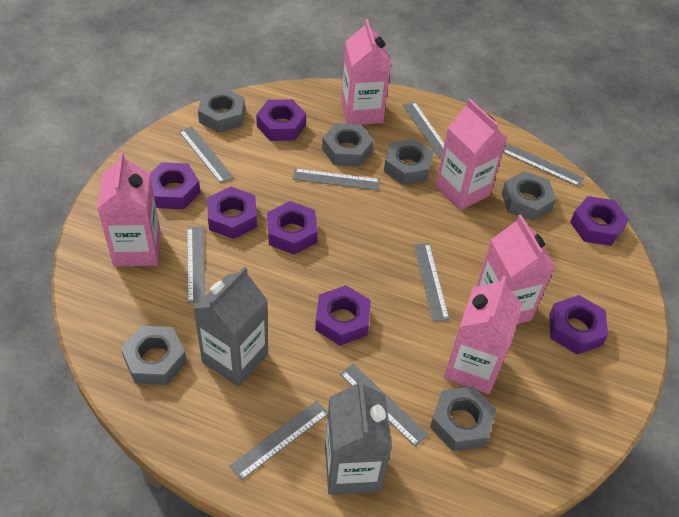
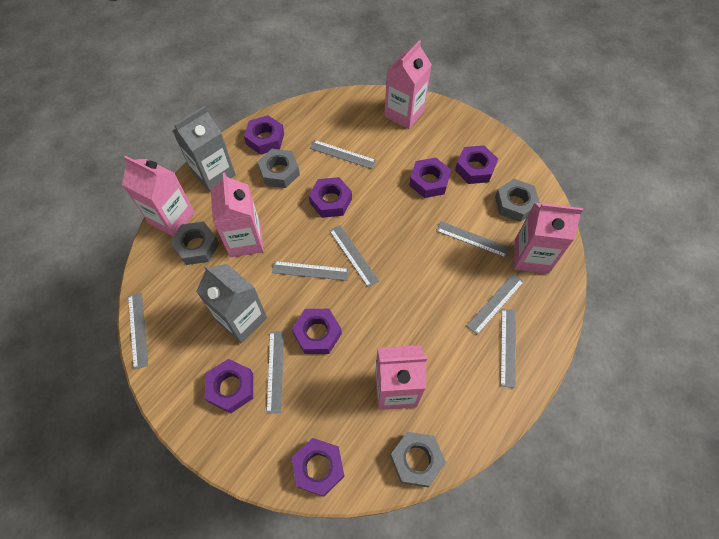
grey nut: [121,326,187,385] [198,88,245,133] [322,123,374,167] [384,139,434,185] [430,386,496,451] [502,171,556,221] = 6 -> [170,221,219,265] [257,149,300,188] [390,432,446,487] [495,179,540,222] = 4

